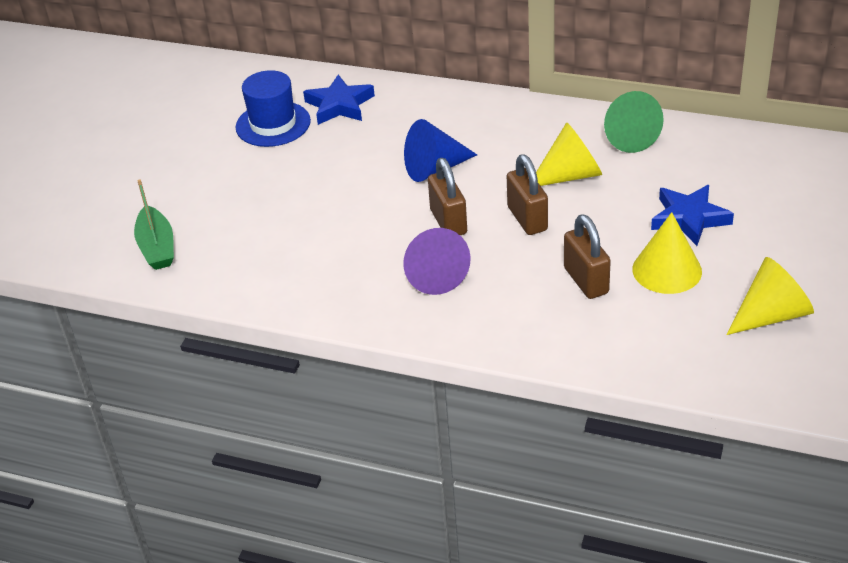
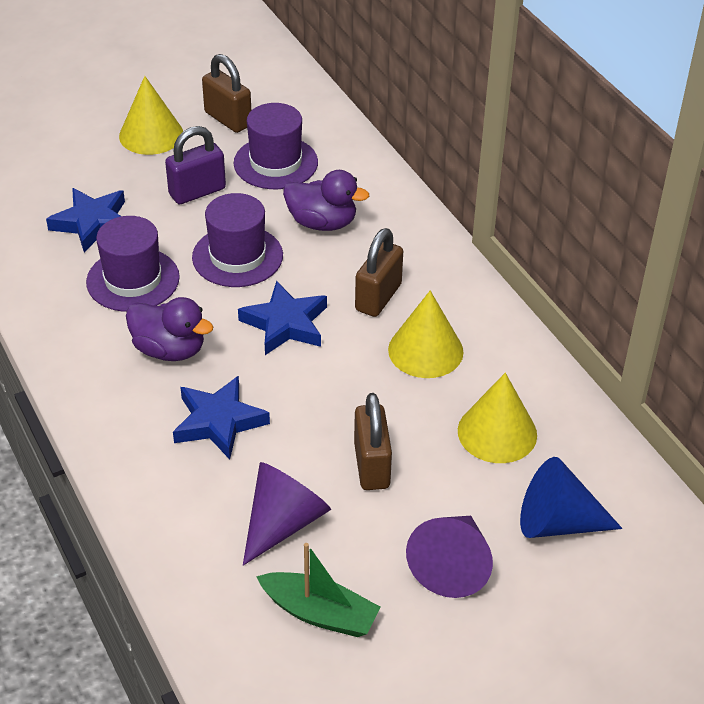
blue hat: [236,70,311,147] = 1 -> none = 0
blue star: [303,75,375,125] [651,185,734,246] = 2 -> [46,188,125,253] [173,376,270,459] [238,281,327,355] = 3
green cone: [604,91,664,153] = 1 -> none = 0
purple cone: [403,228,471,295] = 1 -> [243,462,331,566] [406,516,493,598] = 2
purple duck: none = 0 -> [126,297,213,361] [283,170,369,231] = 2
purple hat: none = 0 -> [86,216,180,312] [192,193,283,287] [234,103,318,189] = 3
purple padlock: none = 0 -> [165,126,226,204] = 1

